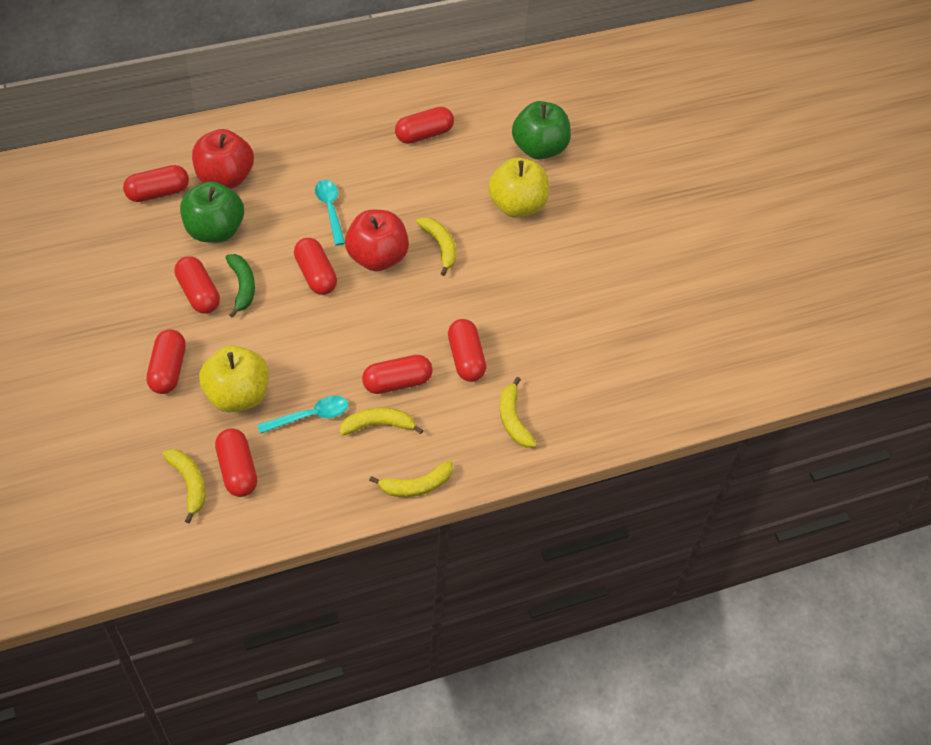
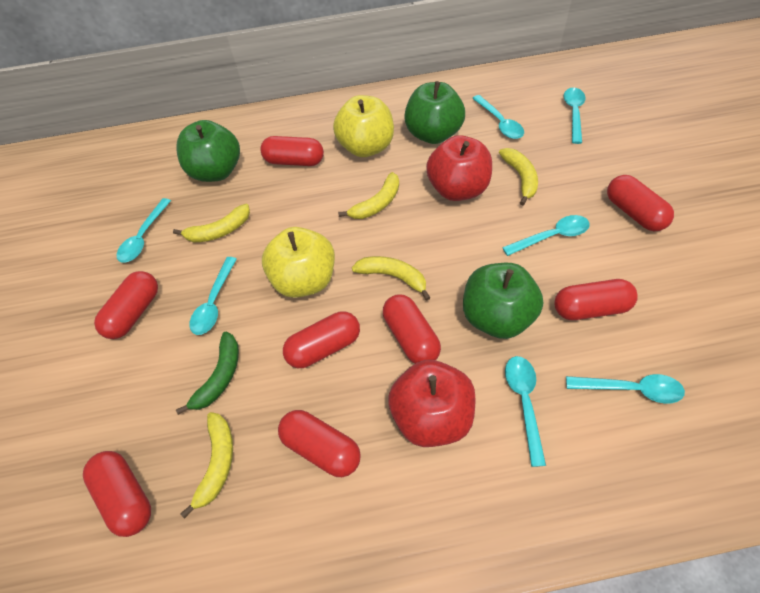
green apple: [180,181,244,243] [512,101,571,160] = 2 -> [177,120,240,182] [404,81,465,144] [463,263,543,339] = 3
turquoise spoon: [257,396,348,434] [315,180,345,245] = 2 -> [117,198,171,263] [189,257,237,335] [472,95,524,139] [502,215,590,256] [505,356,546,467] [564,88,586,144] [566,374,685,403] = 7

